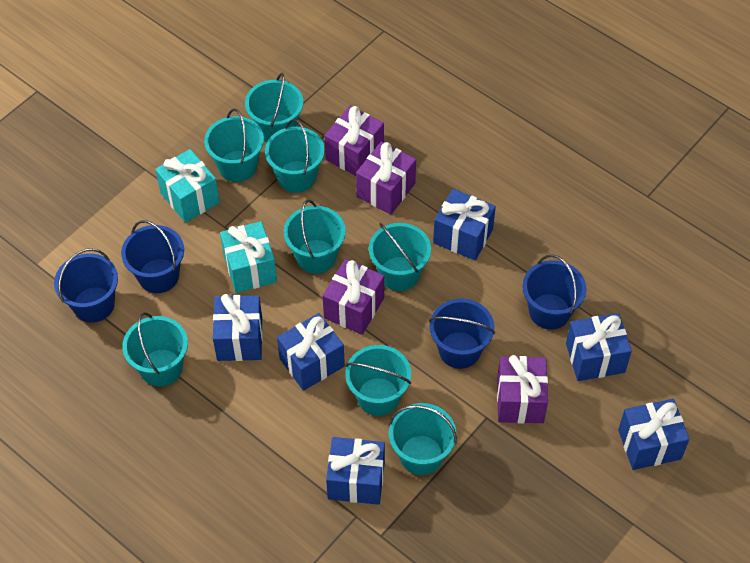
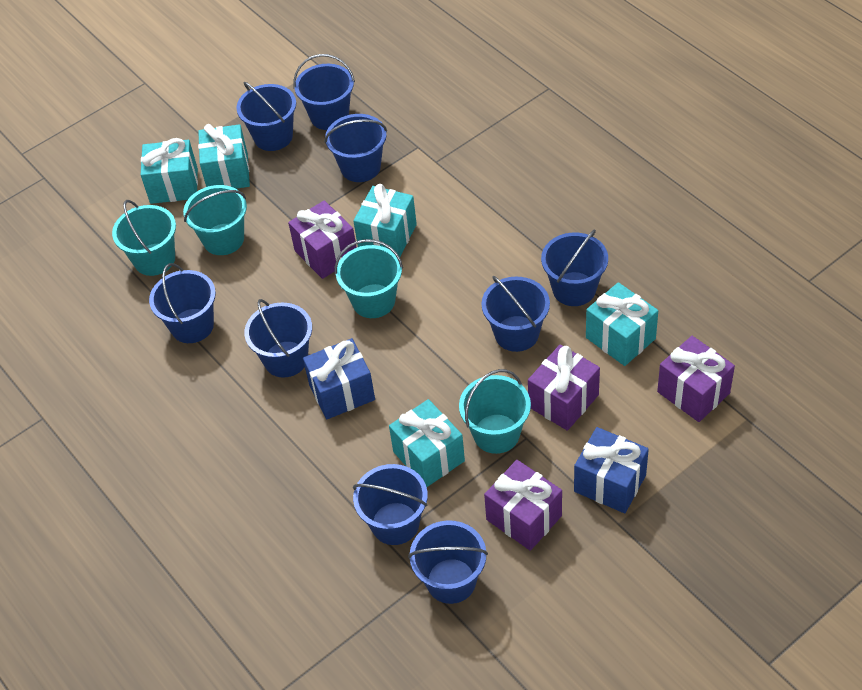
blue bucket: [54,248,118,322] [121,220,184,293] [429,299,495,369] [523,254,587,330] = 4 -> [149,263,216,343] [236,82,296,151] [244,299,312,378] [293,54,355,130] [325,114,387,182] [353,464,428,545] [408,520,488,604] [481,276,550,352] [541,229,608,306] = 9
blue gift: [213,294,263,361] [277,313,345,391] [326,437,385,505] [433,189,496,260] [566,313,632,381] [618,399,690,470] = 6 -> [303,338,375,419] [574,427,649,513] = 2
turquoise bucket: [122,312,188,386] [204,109,264,182] [245,73,303,142] [265,119,325,193] [284,200,346,274] [345,345,411,416] [369,223,431,291] [389,403,457,475] = 8 -> [112,200,176,276] [183,185,247,255] [335,239,403,318] [459,369,531,454] = 4
turquoise gift: [155,149,220,223] [220,221,277,293] = 2 -> [141,138,198,204] [198,124,250,189] [354,184,417,257] [389,399,465,487] [586,282,658,366] = 5

